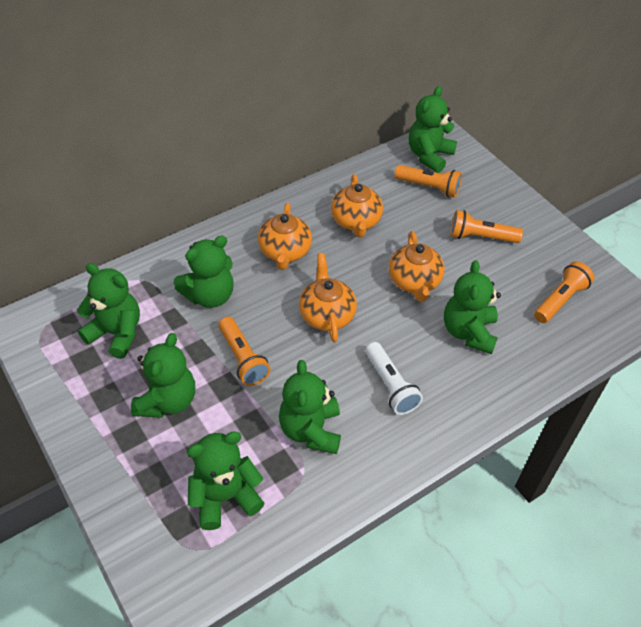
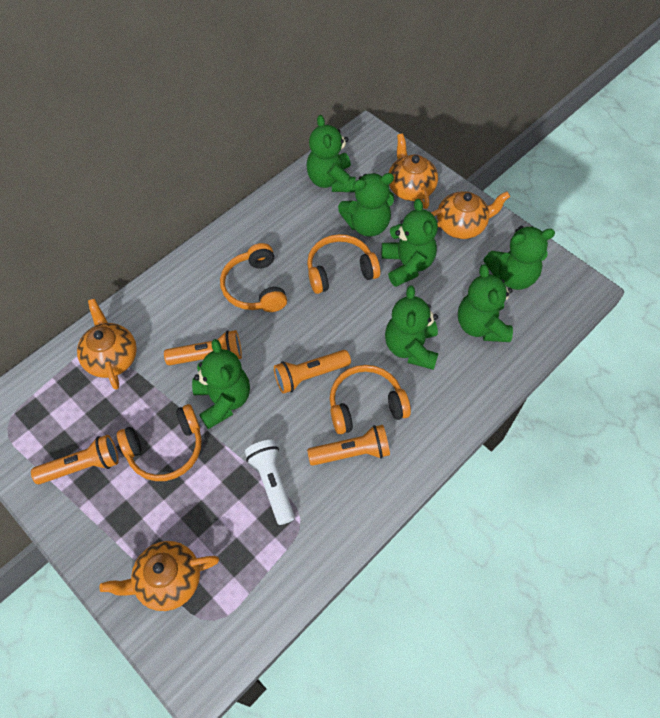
orange headphones: none = 0 -> [117,404,202,481] [220,243,287,312] [307,234,380,294] [330,365,411,434] = 4

